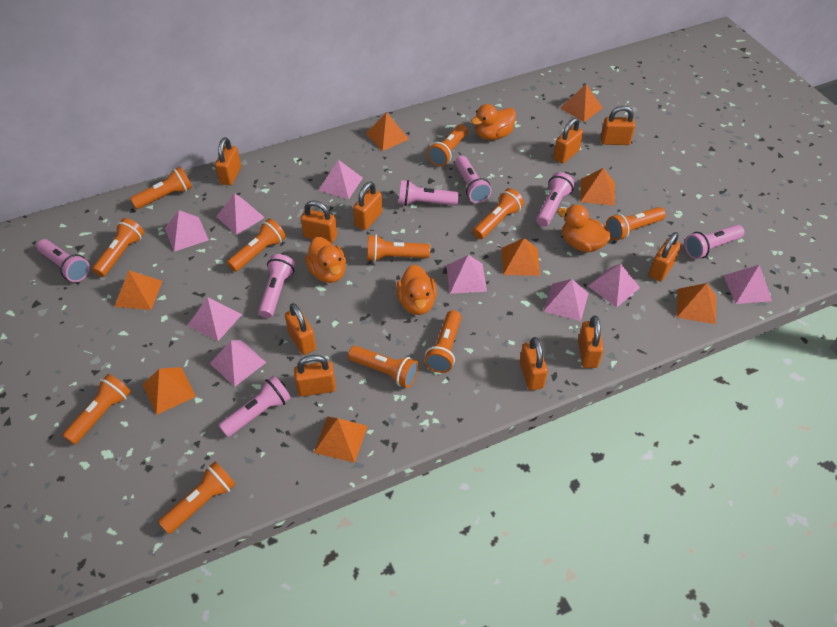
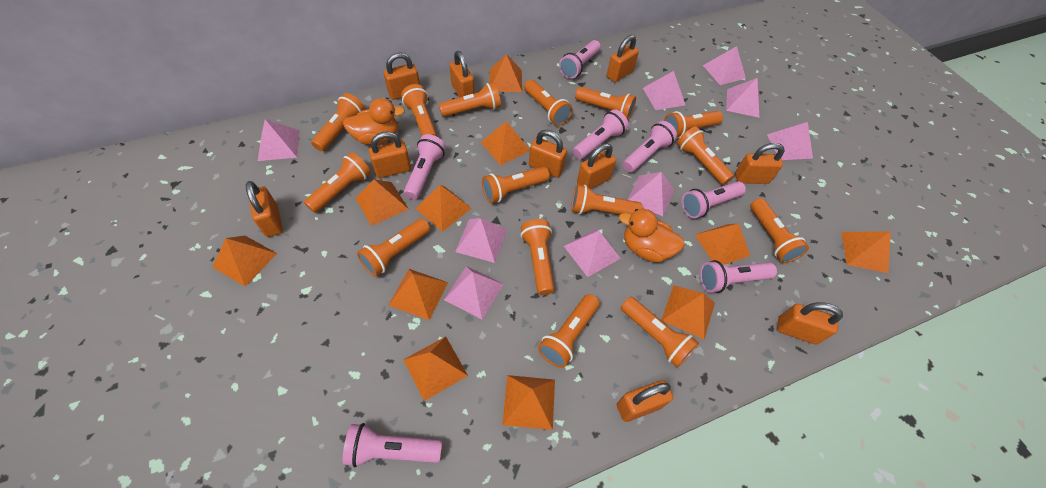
orange duck: [305,237,346,283] [396,265,437,315] [471,104,516,140] [557,204,611,252] = 4 -> [343,98,405,145] [619,209,684,262] = 2
orange flashlight: [62,374,131,445] [92,218,144,277] [130,167,192,209] [158,461,236,534] [227,218,286,272] [348,346,418,388] [367,234,430,262] [424,310,461,373] [427,124,468,166] [473,188,524,239] [606,207,666,240] = 11 -> [304,152,371,213] [311,93,365,151] [357,218,430,277] [401,84,437,137] [439,83,501,117] [482,166,550,203] [521,219,555,295] [524,80,573,126] [538,294,600,368] [571,184,642,215] [575,87,636,120] [621,297,699,368] [664,111,723,138] [677,126,734,185] [750,198,809,263] = 15
orange pyramid: [114,270,163,310] [142,367,196,415] [314,416,368,463] [366,112,409,151] [502,238,540,276] [560,84,603,122] [580,168,615,206] [677,283,716,324] = 8 -> [212,236,277,287] [355,179,408,226] [389,269,448,320] [403,337,468,401] [415,185,471,232] [481,121,530,165] [489,54,522,92] [502,375,555,430] [661,285,715,339] [695,224,750,265] [841,231,891,273] = 11

